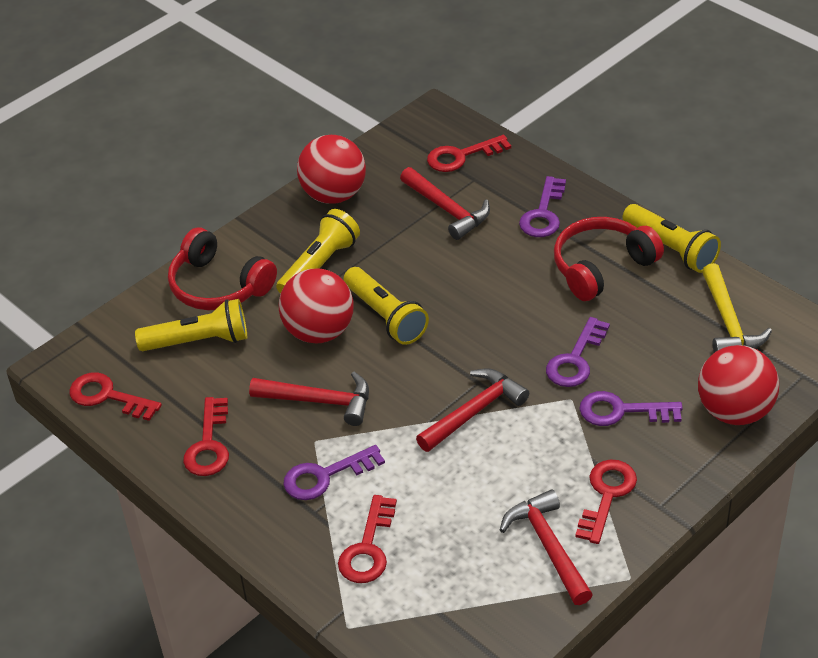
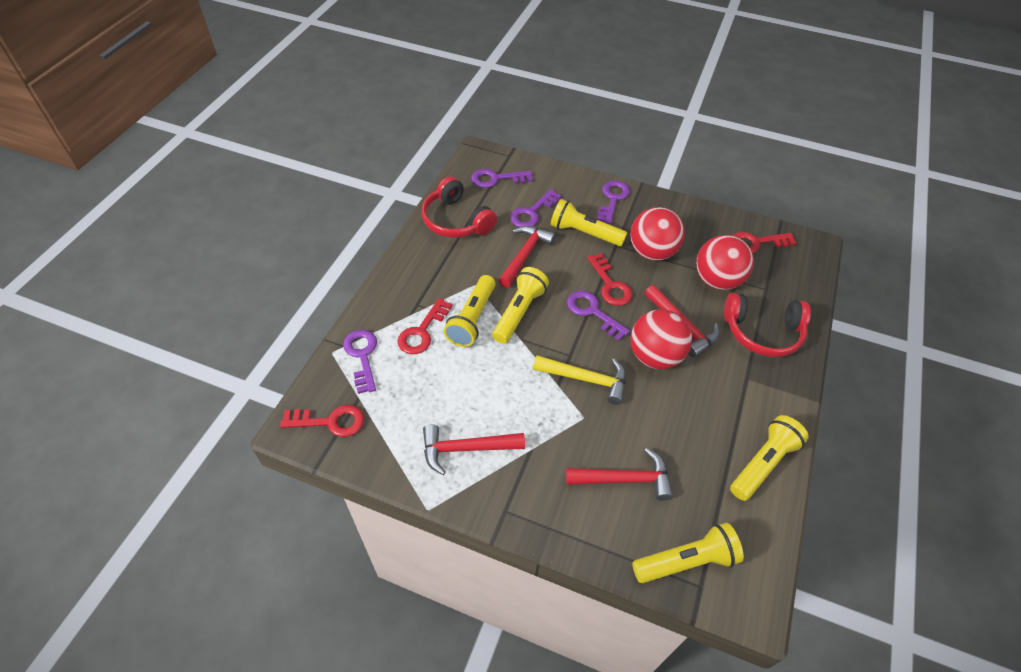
purple key: [283,445,385,500] [519,176,566,237] [546,317,610,387] [579,391,683,426] = 4 -> [343,329,377,394] [471,169,533,188] [510,189,562,227] [567,291,630,341] [597,180,630,224] = 5
red key: [70,372,162,421] [183,397,229,476] [338,495,397,583] [427,135,511,172] [575,459,637,544] = 5 -> [280,405,364,437] [397,298,452,354] [587,253,633,306] [733,232,797,253] = 4
yellow flashlight: [135,299,247,351] [276,209,360,294] [343,267,429,345] [623,204,721,273] = 4 -> [444,275,496,347] [492,267,549,344] [551,199,627,246] [632,523,744,583] [730,415,809,501] = 5

